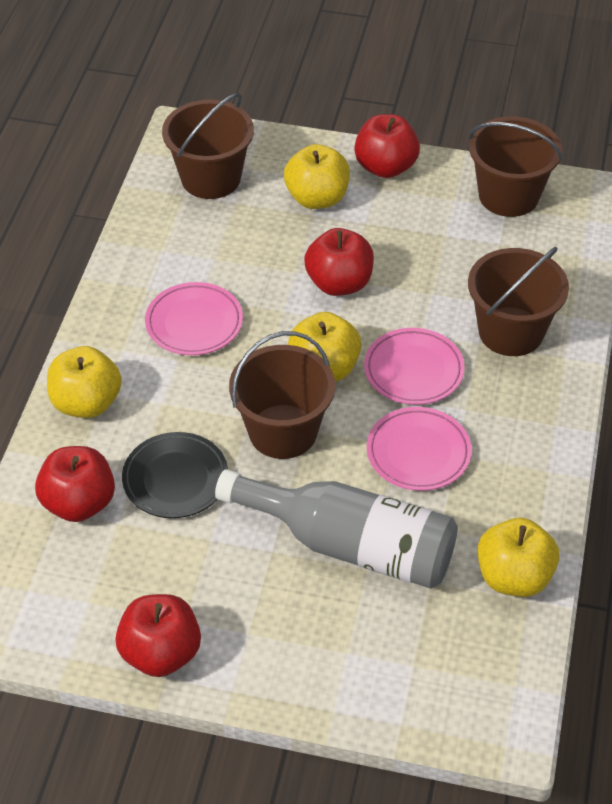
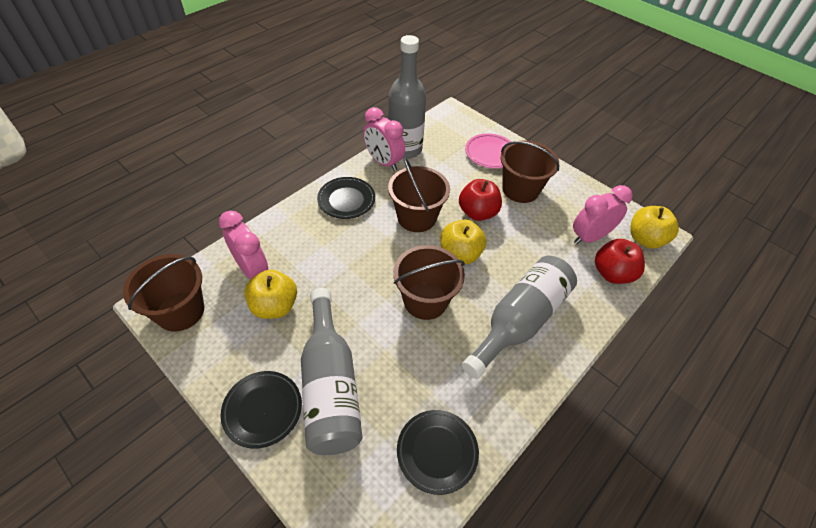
black plate: [122,432,228,518] = 1 -> [220,371,302,449] [317,177,375,219] [397,410,479,495] = 3
grey bottle: [215,469,458,589] = 1 -> [301,288,363,455] [388,35,426,159] [462,256,577,379] = 3
pink clock: none = 0 -> [219,211,268,279] [363,107,405,171] [573,185,633,245] = 3
pink plate: [145,282,243,355] [364,328,465,405] [367,407,472,491] = 3 -> [465,133,511,169] = 1
red apple: [35,446,115,522] [115,594,201,677] [304,228,374,296] [354,114,420,178] = 4 -> [459,179,502,221] [595,239,645,284] = 2
yellow apple: [47,346,122,418] [284,144,350,209] [288,312,361,382] [477,518,559,597] = 4 -> [245,270,297,319] [441,219,486,264] [630,206,679,249] = 3

